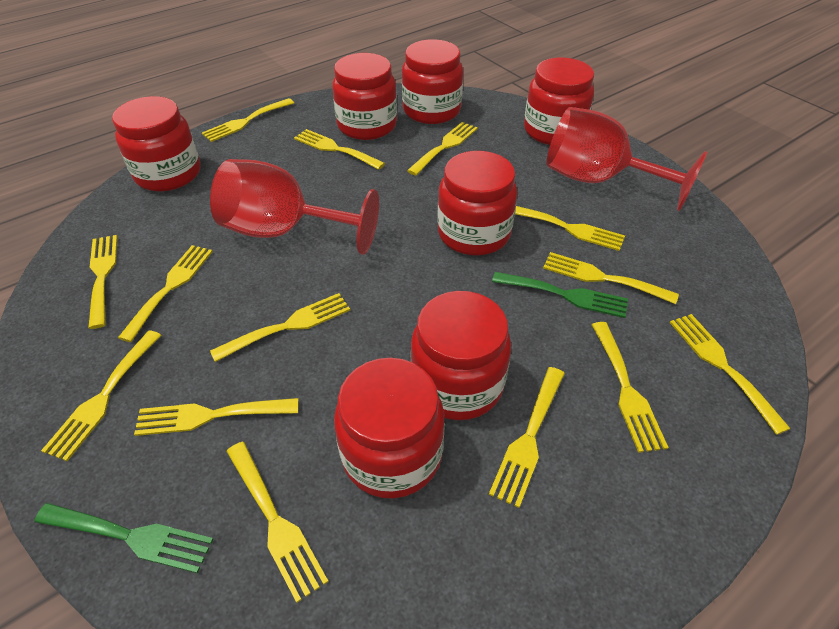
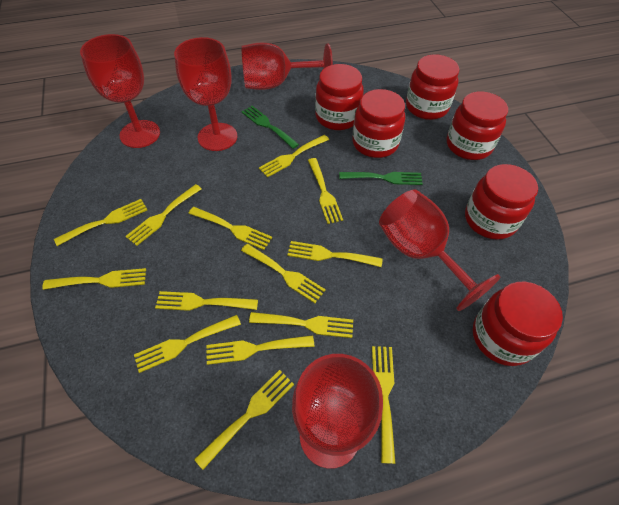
red goblet: [210,159,379,255] [546,107,707,211] = 2 -> [80,34,160,148] [174,37,237,151] [241,43,333,90] [292,354,383,469] [379,189,501,311] = 5
red jar: [112,96,201,191] [332,53,397,140] [334,358,445,499] [402,39,463,124] [411,291,511,420] [437,151,517,255] [524,58,594,145] = 7 -> [315,64,364,130] [352,89,405,158] [406,54,459,120] [447,92,508,160] [465,164,538,240] [473,282,563,366] = 6

